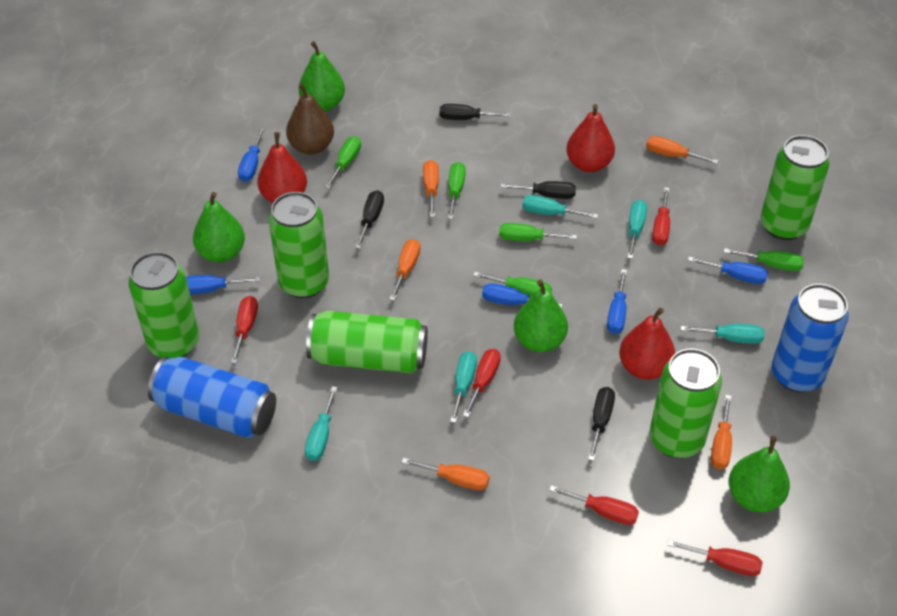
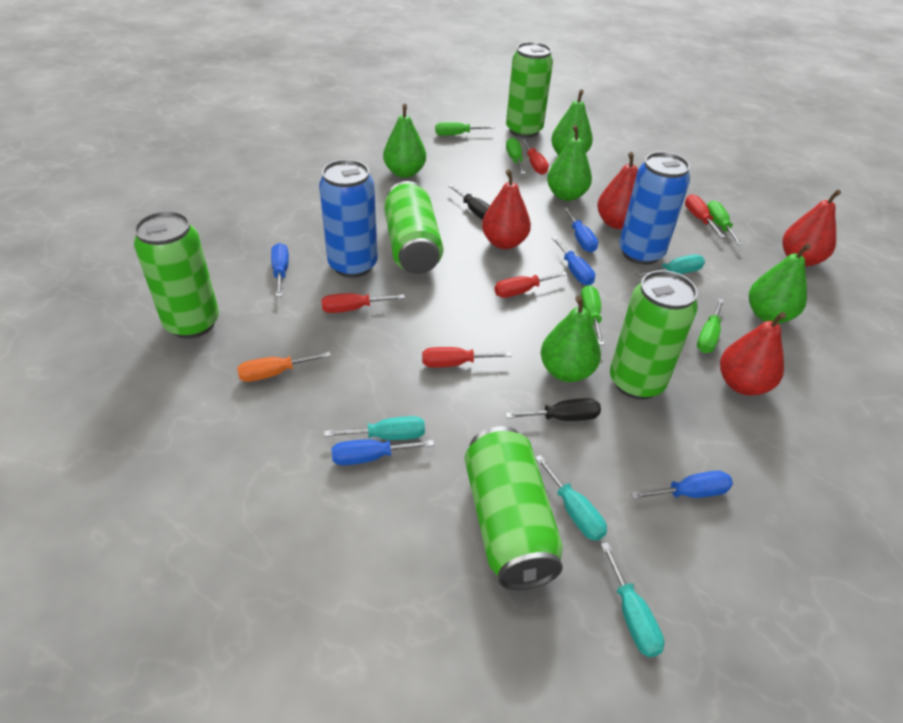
black screwdriver: [355,190,384,249] [439,104,511,120] [500,181,576,199] [588,387,615,461] = 4 -> [448,184,490,220] [505,398,601,421] = 2
brown pear: [286,83,334,155] = 1 -> none = 0
green pear: [193,192,245,262] [299,41,345,111] [514,279,568,352] [729,436,790,513] = 4 -> [383,104,426,178] [541,296,601,382] [547,125,592,201] [551,90,593,155] [749,243,811,324] = 5
orange screwdriver: [389,239,420,301] [401,458,489,490] [423,160,439,217] [646,136,719,164] [711,395,732,469] = 5 -> [237,352,331,382] = 1
red pear: [257,132,307,203] [566,104,615,172] [619,308,675,380] = 3 -> [482,169,531,249] [597,152,638,229] [720,312,786,396] [782,190,841,266] = 4
turquoise screwdriver: [305,386,338,461] [450,351,477,423] [522,195,598,218] [627,200,647,259] [681,324,765,344] = 5 -> [324,416,425,440] [535,455,607,541] [601,542,664,657] [636,255,705,277] = 4

